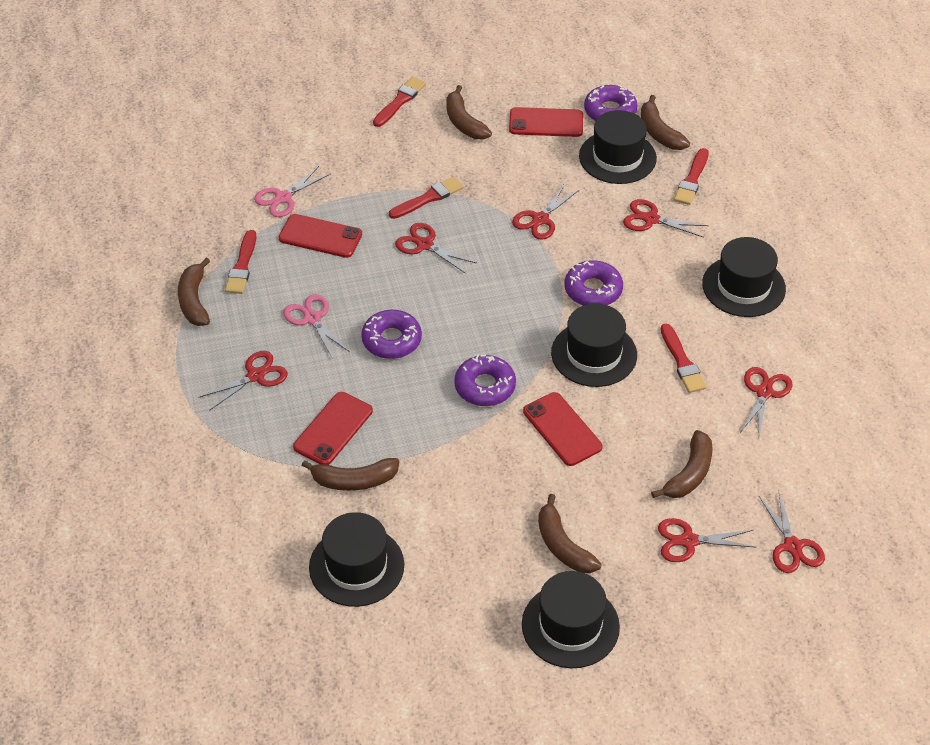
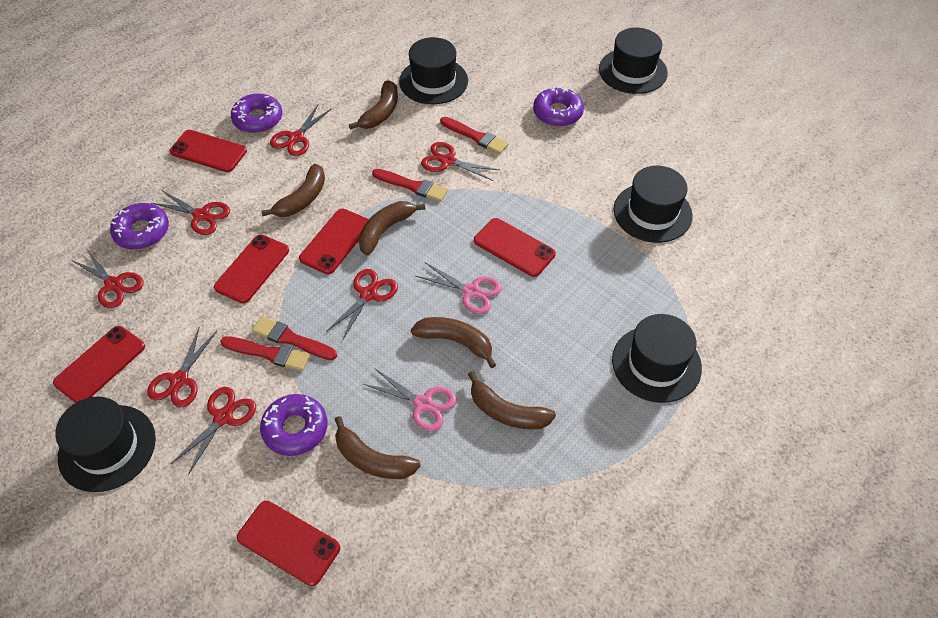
red brush: [225,230,256,294] [373,77,426,127] [389,177,463,219] [661,324,706,393] [674,148,709,205] = 5 -> [220,336,310,371] [252,316,337,360] [372,169,448,202] [440,117,509,154] = 4
red phone: [279,214,362,258] [293,392,373,465] [509,107,583,137] [523,392,602,466] = 4 -> [53,326,145,403] [170,130,247,172] [214,234,289,304] [237,501,340,586] [299,209,369,274] [474,218,556,277] = 6

